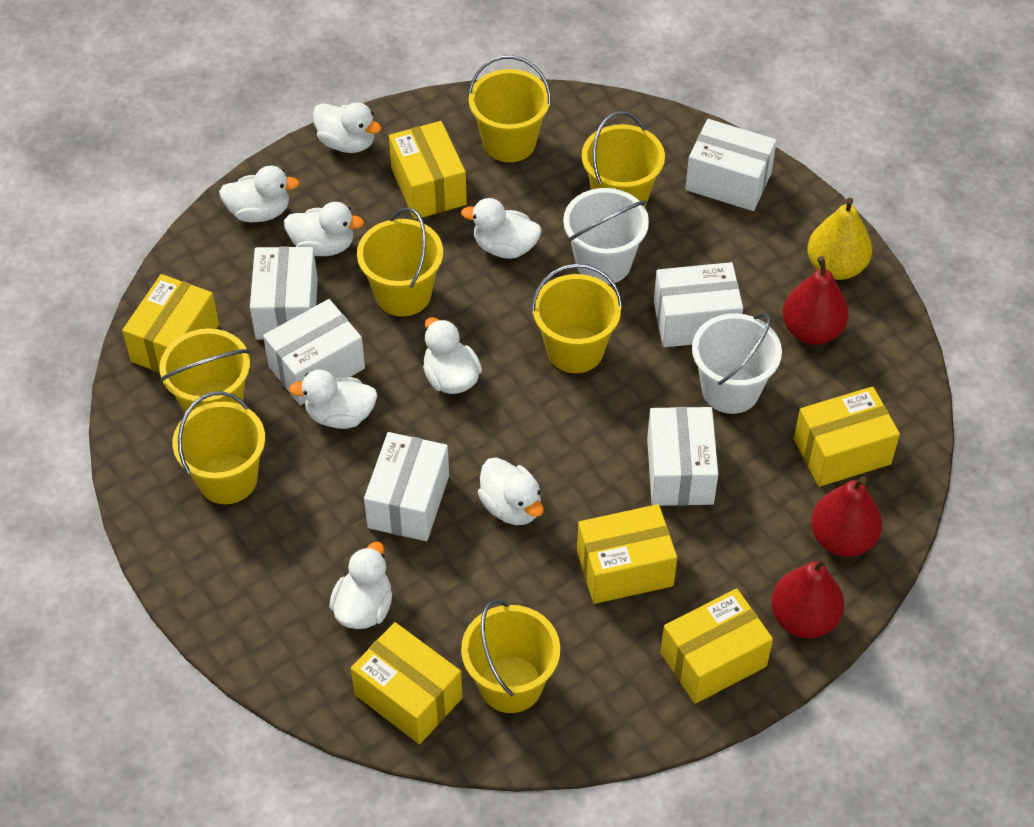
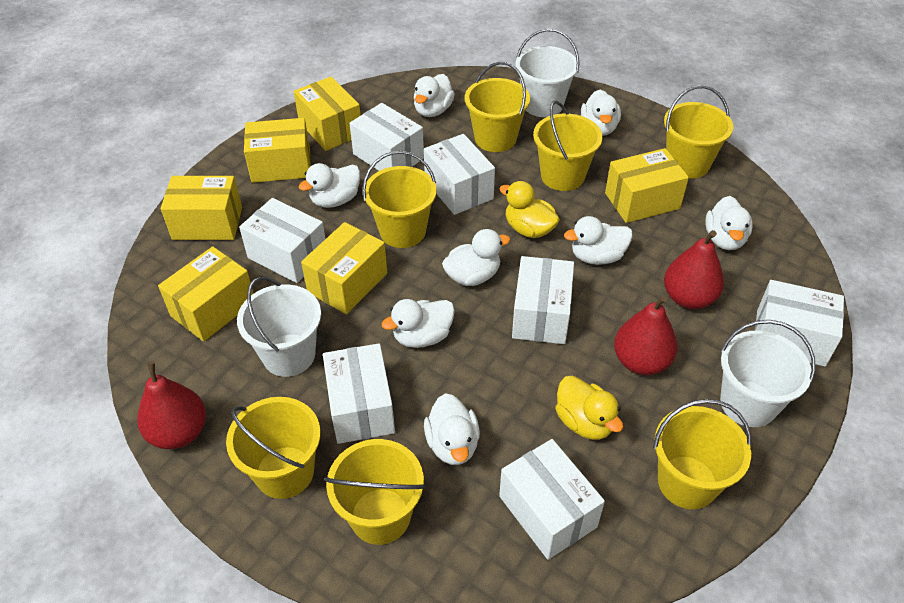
white box: [250,247,318,340] [263,299,365,405] [364,432,449,541] [647,407,718,506] [654,262,743,347] [685,119,777,211] = 6 -> [239,198,326,283] [323,343,395,444] [349,103,424,171] [424,134,495,215] [499,439,605,560] [512,256,574,344] [754,280,844,367] = 7
white bucket: [563,188,649,285] [692,313,782,414] = 2 -> [237,277,321,377] [515,29,579,117] [720,320,815,427] = 3
yellow duck: none = 0 -> [500,181,560,238] [555,375,623,440] = 2
yellow pear: [808,198,872,280] = 1 -> none = 0

